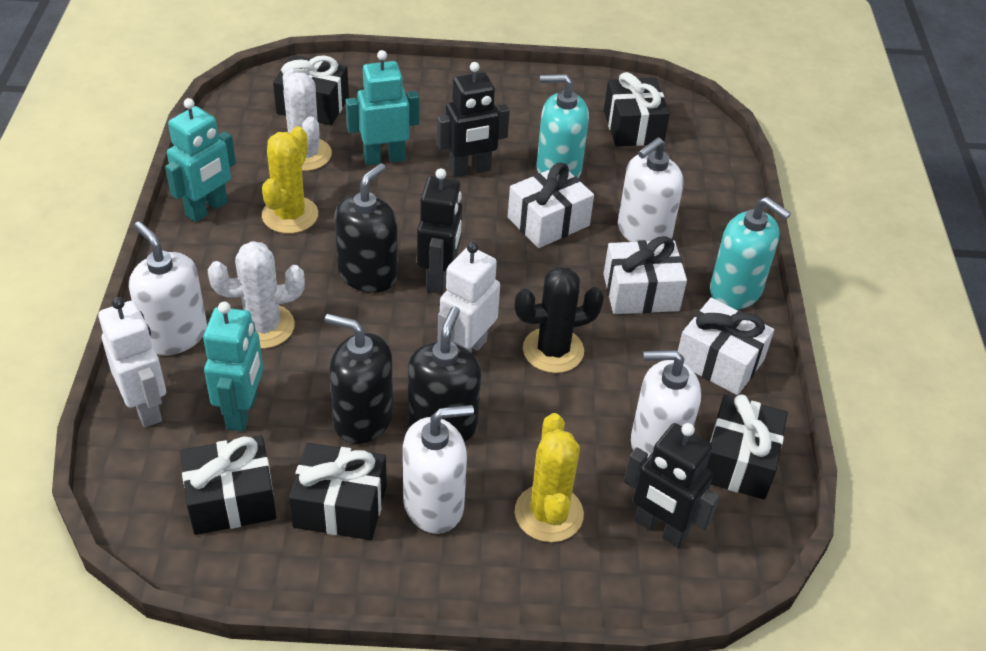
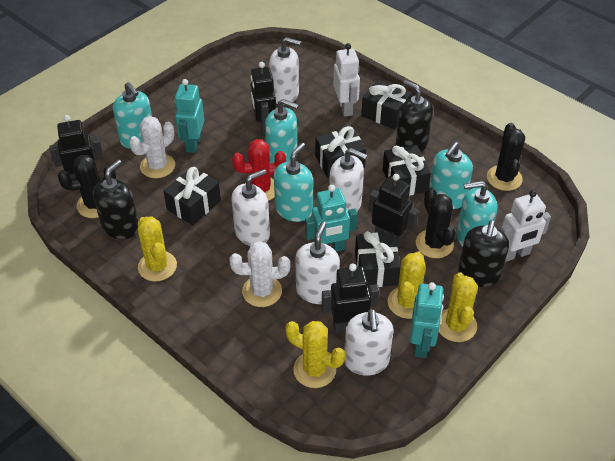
black cactus: [515,266,604,373] = 1 -> [58,155,116,218] [416,187,456,258] [487,123,525,191] = 3
black robot: [417,168,462,294] [437,62,510,178] [624,423,719,548] = 3 -> [49,115,103,179] [251,62,276,135] [322,263,379,332] [369,174,419,247] = 4
red cactus: none = 0 -> [232,139,286,201] = 1
turquoise soap dispenser: [537,74,589,178] [710,197,791,310] = 2 -> [113,82,152,149] [265,99,299,164] [274,143,313,222] [429,142,473,209] [456,181,497,247] = 5
white gift: [508,162,594,248] [603,236,687,314] [678,298,774,395] = 3 -> none = 0
white soap dispenser: [129,221,207,355] [403,405,474,534] [618,137,684,242] [631,350,701,458] = 4 -> [231,169,270,246] [269,37,301,105] [295,222,340,304] [329,148,367,211] [344,309,393,376] = 5
yellow cactus: [262,126,318,234] [515,413,584,542] = 2 -> [138,216,177,282] [285,321,345,388] [388,251,426,319] [439,273,478,342] = 4

